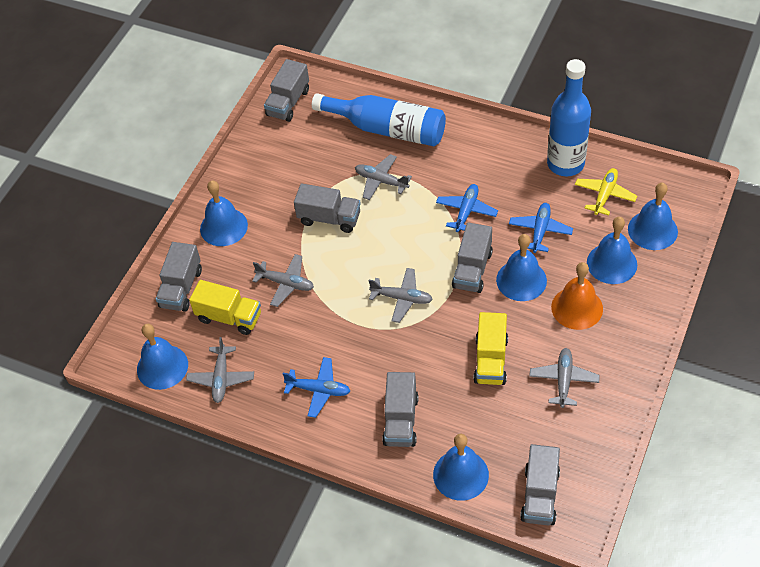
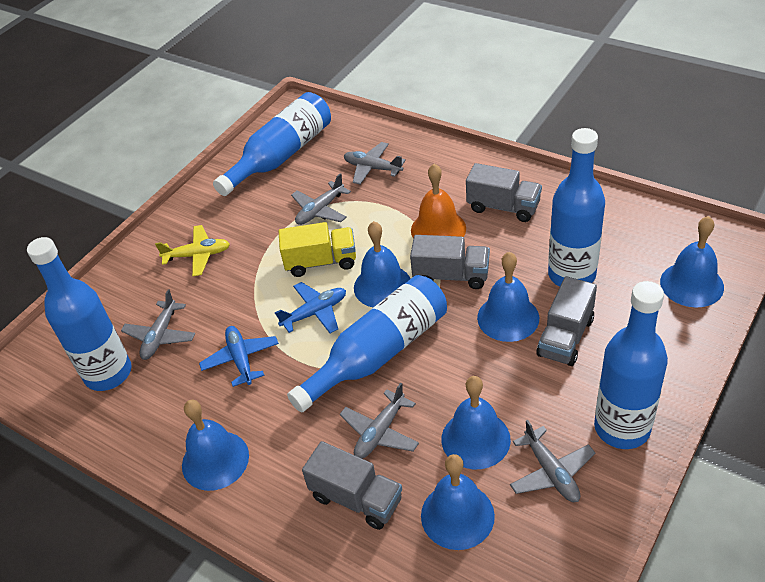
blue bottle: [312,93,446,146] [547,59,591,176] = 2 -> [27,237,132,391] [213,92,331,196] [287,275,447,412] [548,128,605,287] [594,281,668,449] = 5
blue plane: [283,357,350,418] [436,184,498,232] [509,203,573,253] = 3 -> [199,326,279,387] [275,282,346,333] = 2
grey truck: [156,242,202,312] [264,59,309,122] [294,184,361,233] [382,372,418,447] [452,222,493,293] [520,444,560,525] = 6 -> [302,441,402,530] [410,235,490,289] [466,163,542,222] [536,276,597,366] = 4
yellow truck: [189,280,261,335] [473,312,508,385] = 2 -> [279,222,356,277] = 1

